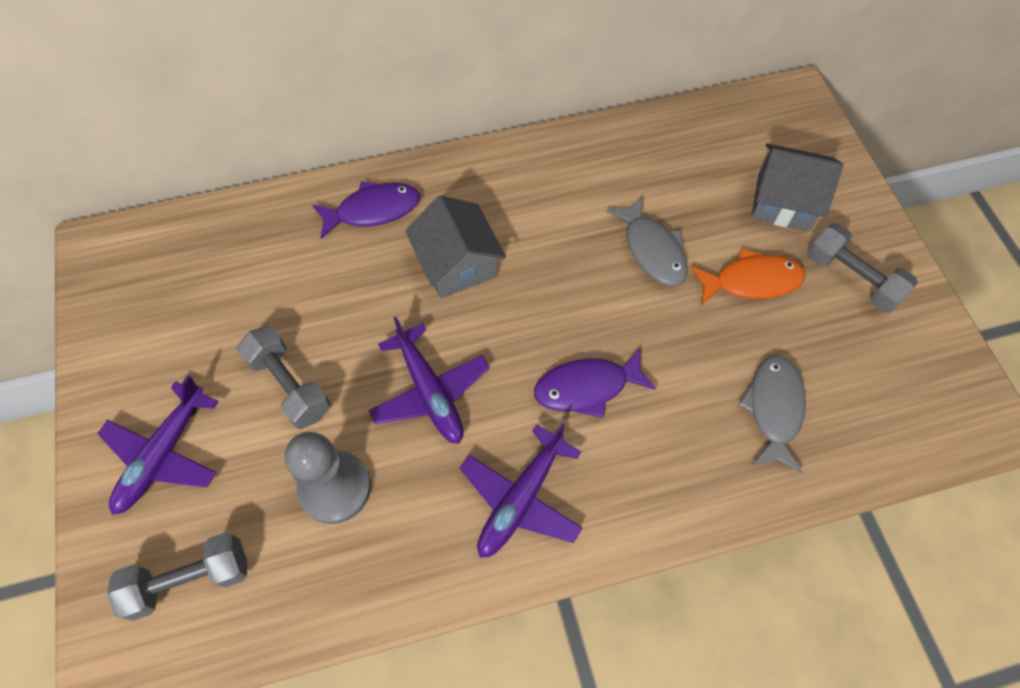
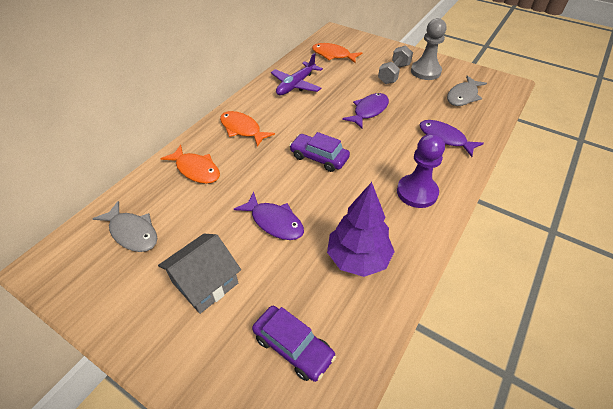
grey dumbbell: [107,532,247,621] [237,326,331,429] [807,223,918,313] = 3 -> [378,45,413,84] = 1
grey house: [405,195,506,299] [751,143,844,232] = 2 -> [158,234,241,314] = 1
orange fish: [690,248,805,305] = 1 -> [160,145,220,184] [220,111,275,147] [312,43,362,63] = 3
purple car: none = 0 -> [252,306,336,382] [289,132,350,172] = 2
purple fish: [312,181,420,239] [534,348,656,418] = 2 -> [234,192,304,240] [342,93,389,128] [420,120,484,157] = 3
purple pawn: none = 0 -> [397,134,445,208] = 1
purple plane: [97,375,219,515] [368,317,490,444] [460,423,582,558] = 3 -> [271,53,323,95] = 1
purple tree: none = 0 -> [327,182,395,277] = 1

